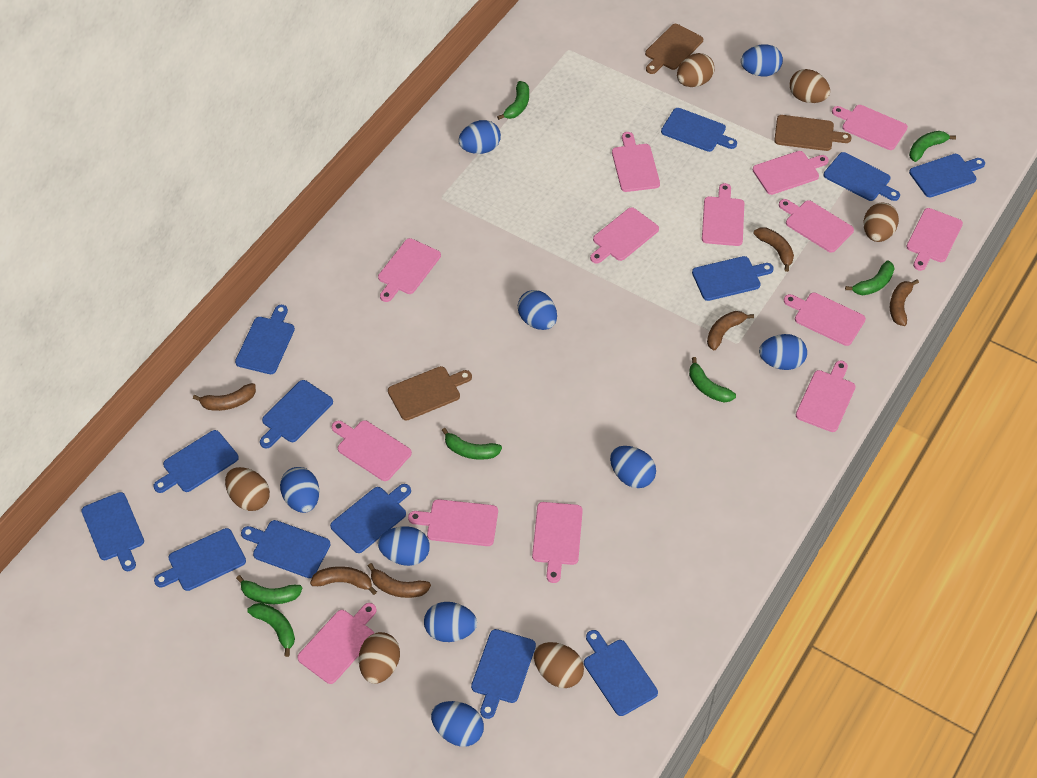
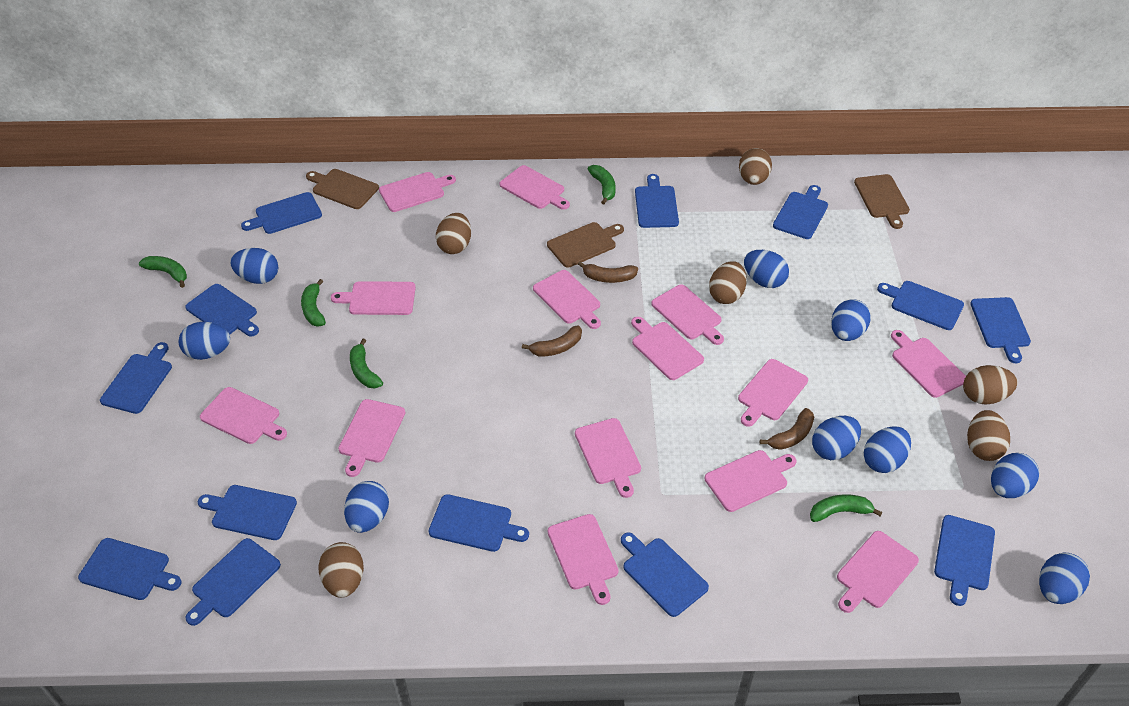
brown banana: [193,383,256,411] [310,566,377,595] [368,563,431,598] [707,311,754,350] [754,227,794,272] [890,279,919,326] = 6 -> [522,325,582,356] [578,261,638,283] [760,408,814,450] = 3
green banana: [236,575,302,604] [247,603,295,657] [442,428,502,460] [497,81,529,120] [689,357,736,402] [845,260,894,295] [909,131,956,162] = 7 -> [139,256,187,288] [301,279,326,327] [350,339,383,388] [588,165,616,204] [810,494,882,522] = 5

